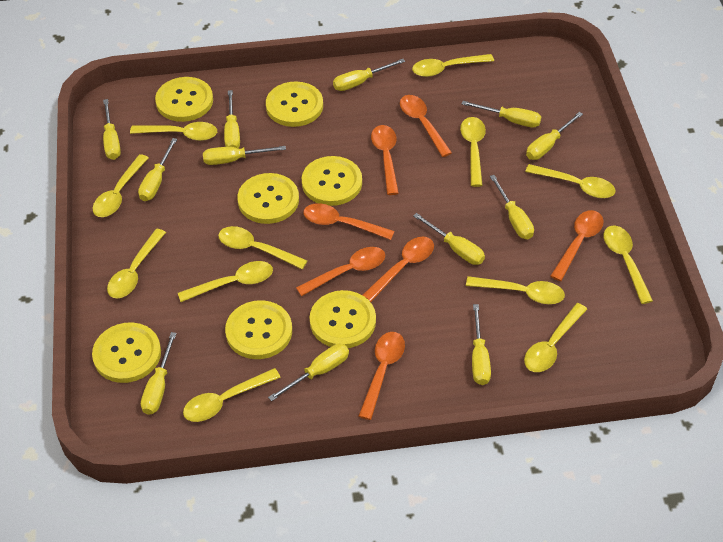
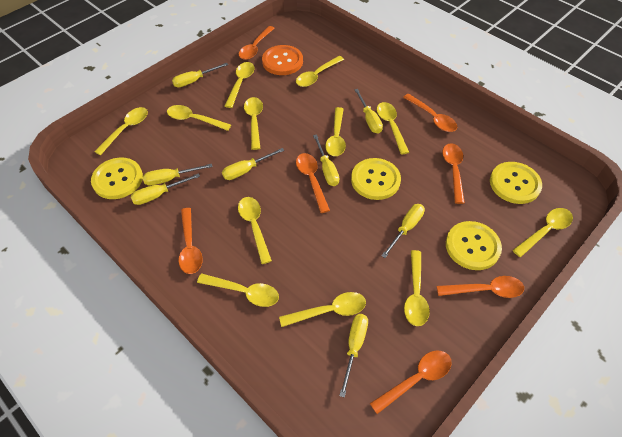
orange button: none = 0 -> [262,45,303,75] = 1
yellow button: [92,322,161,383] [155,77,213,122] [225,300,292,359] [237,173,299,224] [266,81,323,127] [302,156,362,206] [309,290,376,348] = 7 -> [91,157,143,199] [351,158,401,200] [446,221,502,270] [490,162,542,204] = 4
yellow screwdriver: [103,99,121,160] [138,138,177,201] [141,332,177,415] [203,146,286,165] [224,90,240,148] [268,344,349,401] [333,59,405,91] [413,213,485,265] [462,101,541,128] [472,304,491,385] [490,175,534,239] [526,112,583,160] = 12 -> [131,173,200,205] [143,164,213,185] [172,63,228,87] [222,148,284,180] [313,134,339,186] [339,314,368,398] [354,89,383,134] [381,204,425,258] = 8

